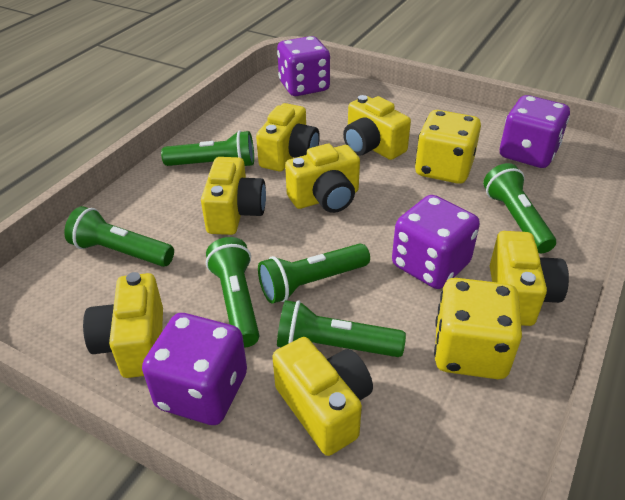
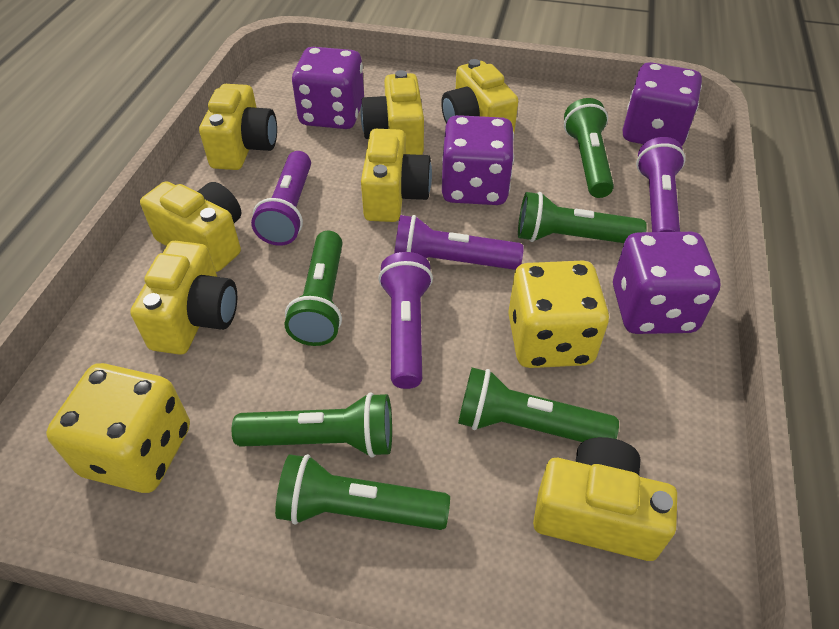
purple flashlight: none = 0 -> [251,151,311,246] [378,252,433,389] [394,215,524,270] [636,137,686,232] = 4

